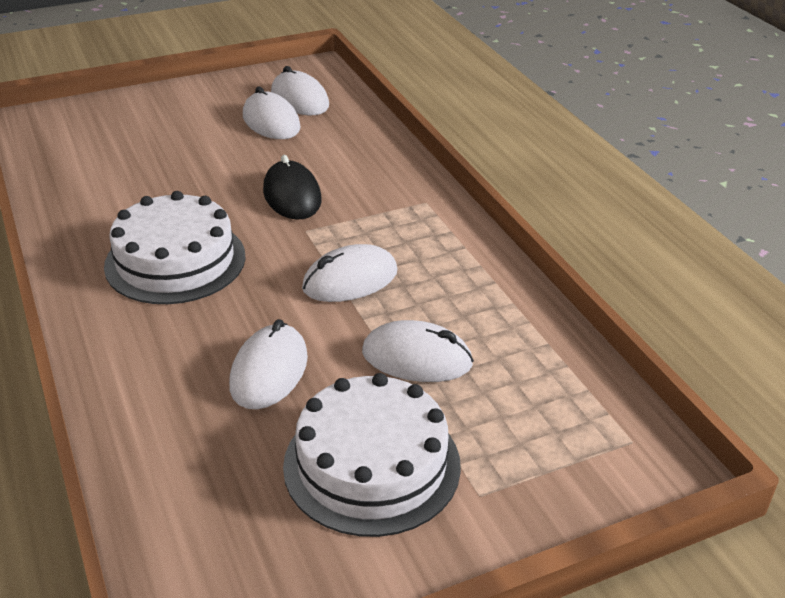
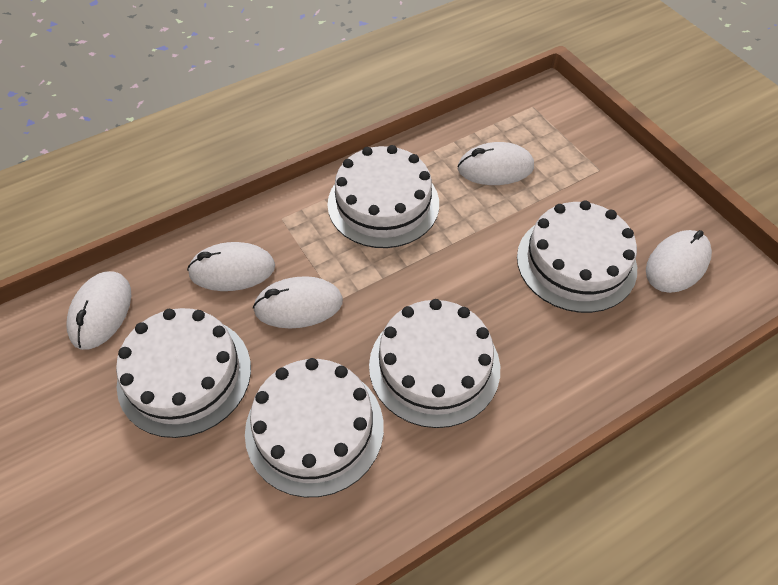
black mouse: [263,155,322,220] = 1 -> none = 0
white cake: [104,191,246,304] [283,373,461,537] = 2 -> [116,308,251,438] [245,358,384,497] [328,145,439,248] [369,299,500,428] [517,200,637,313] = 5

